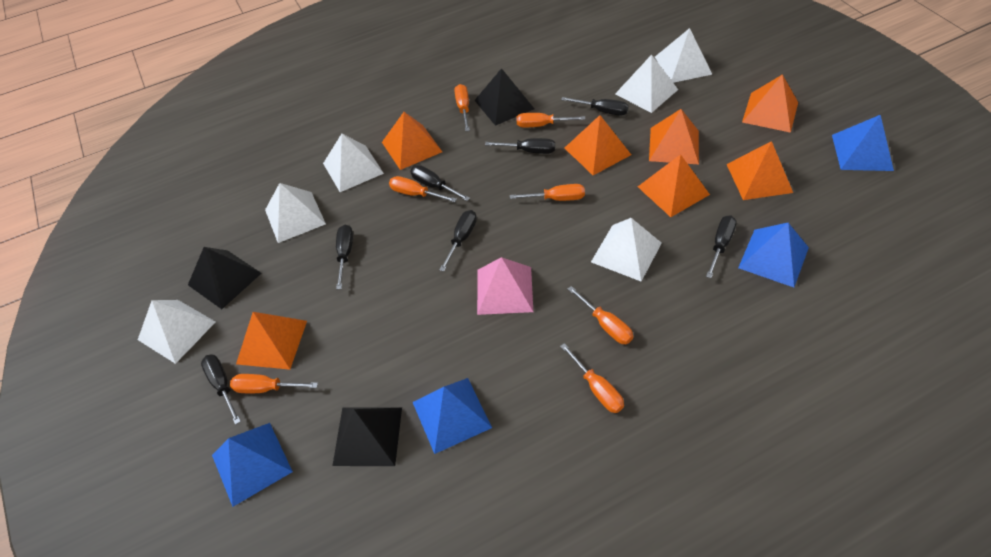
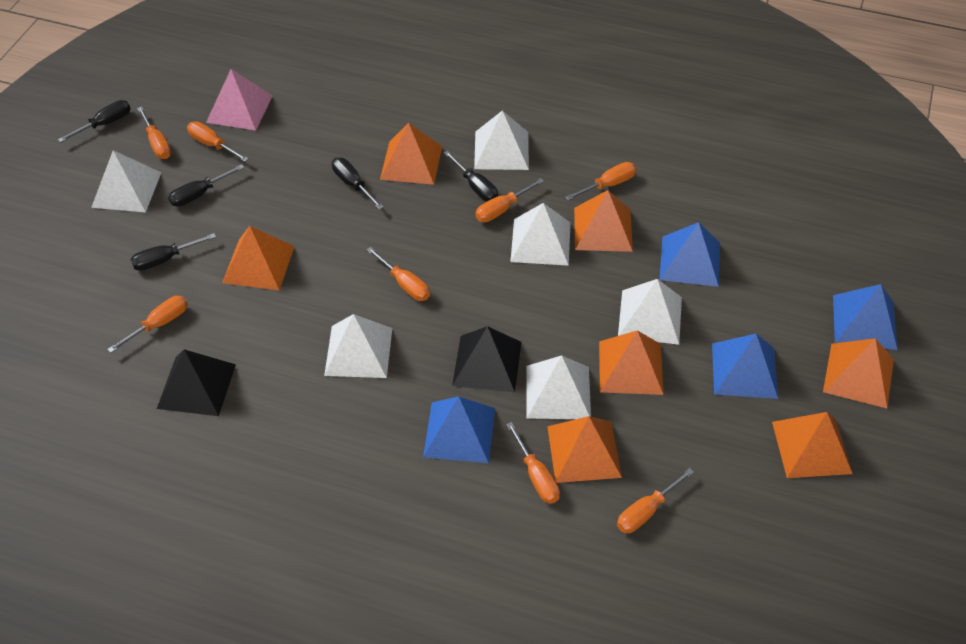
black pyramid: [188,247,261,309] [332,407,402,466] [474,68,534,126] = 3 -> [157,349,236,416] [452,326,521,392] = 2
black screwdriver: [201,354,241,425] [336,225,353,289] [410,165,470,201] [439,210,477,272] [485,138,555,154] [561,97,629,116] [706,216,737,278] = 7 -> [58,100,131,142] [130,233,216,271] [168,164,245,207] [332,158,384,210] [444,150,498,202] = 5
orange screwdriver: [230,374,318,393] [389,176,457,202] [454,84,470,131] [510,184,585,201] [517,113,585,127] [560,343,624,413] [568,286,633,344] = 7 -> [108,296,188,353] [137,107,171,159] [187,121,249,162] [367,247,430,301] [475,178,544,222] [506,422,560,504] [565,162,636,201] [617,468,694,533] = 8

